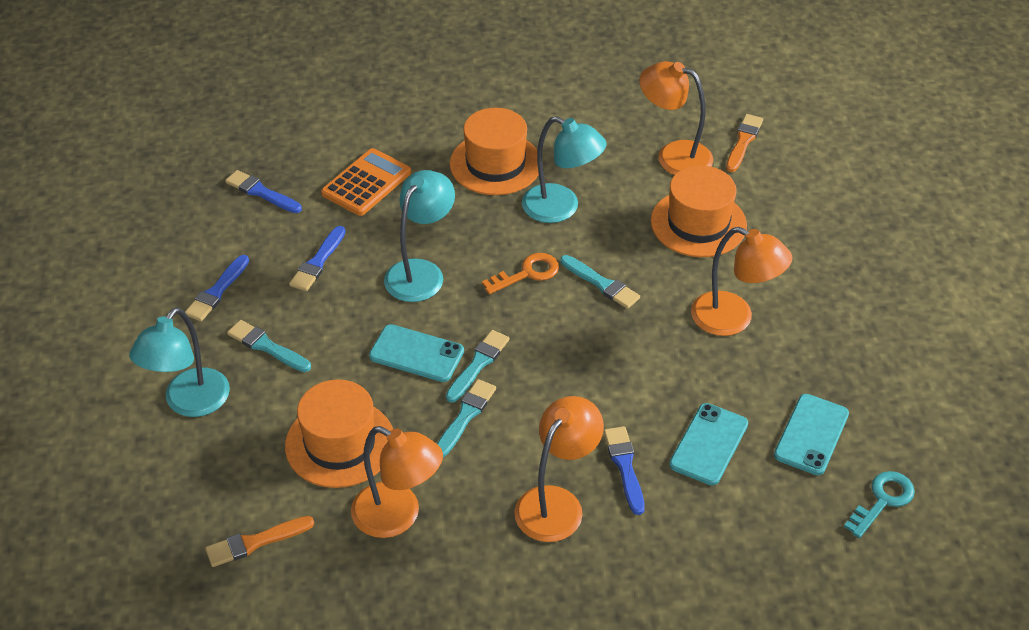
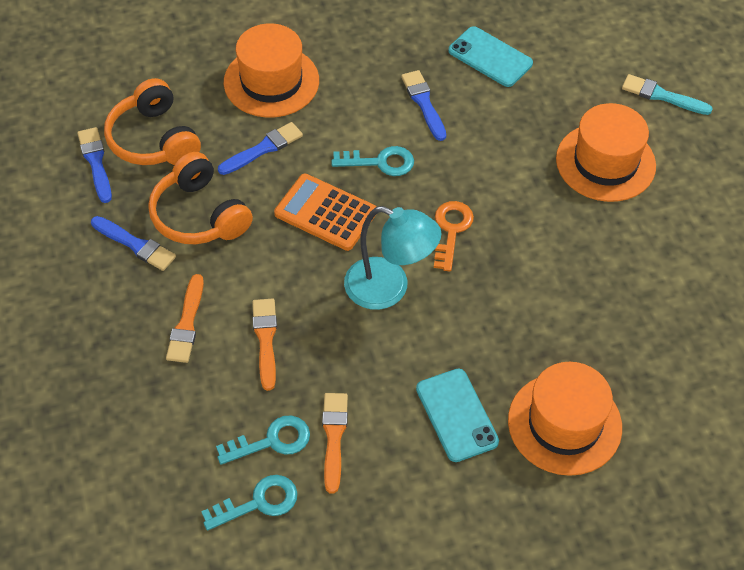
orange brush: [205,516,314,567] [726,114,763,172] = 2 -> [166,274,204,363] [252,299,277,391] [322,393,348,494] = 3
orange headphones: none = 0 -> [104,78,201,165] [148,152,253,244] = 2
orange lamp: [351,426,443,538] [514,396,604,542] [639,61,713,175] [691,227,793,336] = 4 -> none = 0
turquoise brush: [227,320,311,372] [437,379,496,457] [446,330,510,402] [561,255,640,309] = 4 -> [622,74,713,115] = 1
turquoise key: [844,471,915,538] = 1 -> [201,475,297,531] [216,416,310,465] [331,146,414,176] = 3
turquoise lamp: [129,307,230,417] [384,170,455,302] [522,116,607,223] = 3 -> [344,206,441,310] = 1
turquoise phone: [369,324,464,382] [669,403,748,485] [774,394,849,475] = 3 -> [416,369,499,462] [448,26,533,87] = 2

